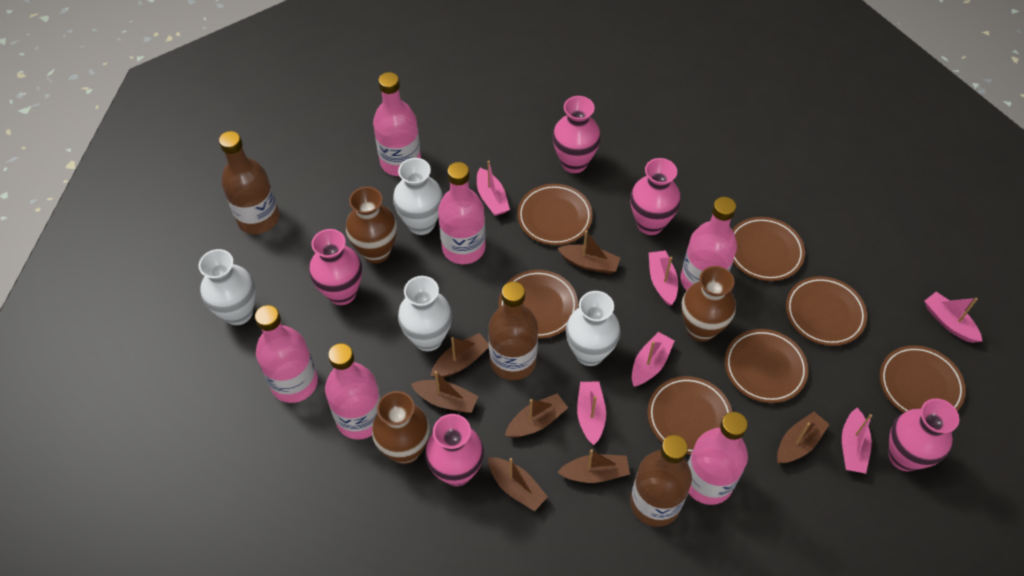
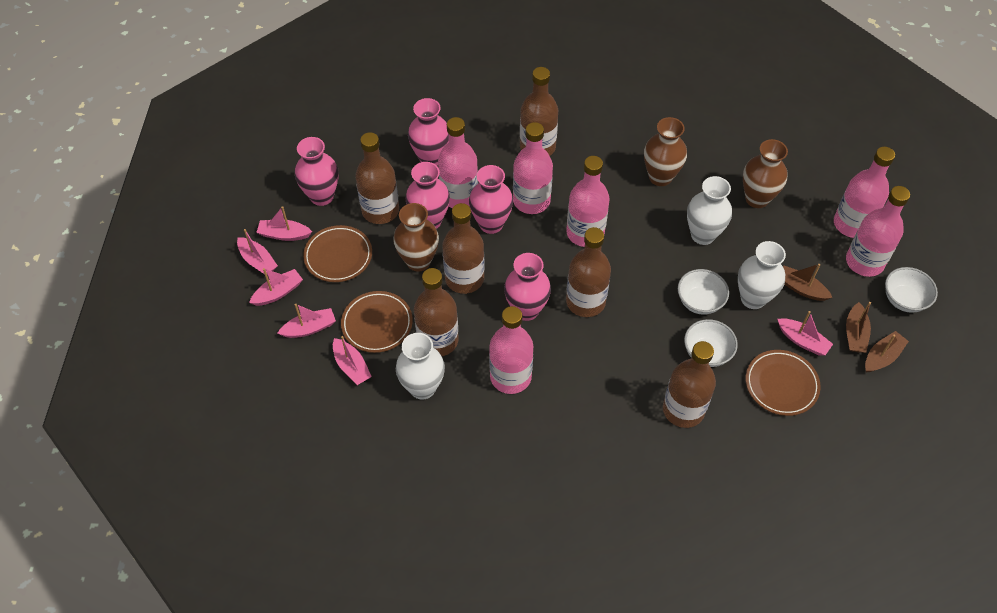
brown boat: [411,371,478,413] [431,333,489,378] [488,457,548,511] [505,393,568,438] [557,230,620,274] [557,449,630,483] [777,412,830,463] = 7 -> [783,264,833,301] [846,302,871,353] [865,331,909,373] = 3
brown bottle: [219,131,279,234] [488,282,538,380] [630,435,692,527] = 3 -> [355,132,399,224] [414,268,459,356] [442,203,485,294] [520,67,558,156] [566,227,611,317] [663,341,716,428] = 6
brown plate: [499,270,578,339] [517,184,593,245] [647,376,733,455] [725,329,808,403] [732,217,805,281] [786,276,867,346] [880,345,966,413] = 7 -> [303,225,372,282] [341,291,413,353] [746,350,821,416] = 3
white bowl: none = 0 -> [678,269,729,315] [684,319,738,367] [885,267,938,313] = 3
white vase: [199,249,256,325] [393,158,443,235] [398,276,452,351] [566,291,620,366] = 4 -> [396,333,445,400] [687,176,732,245] [738,241,786,309] = 3

